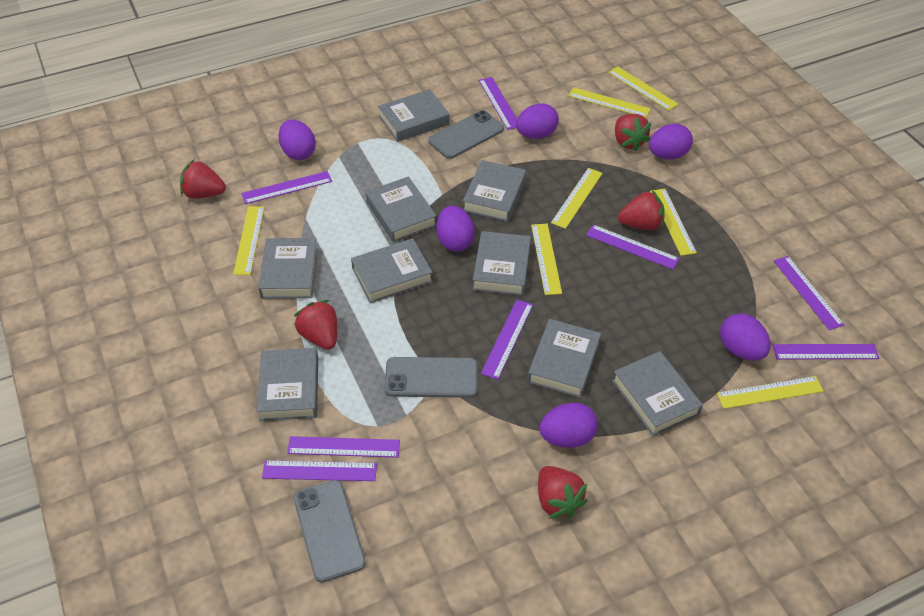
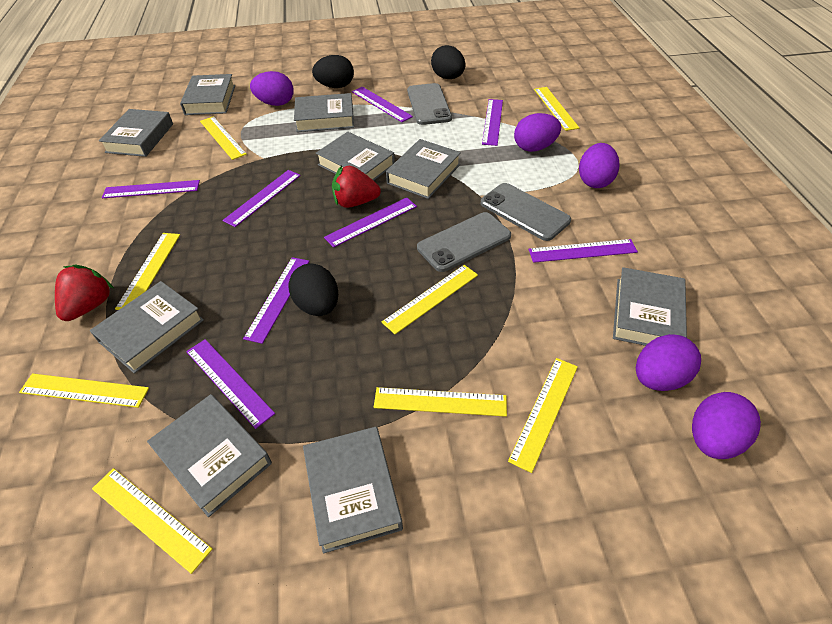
black egg: none = 0 -> [288,264,338,316] [312,55,354,88] [431,45,465,79] = 3
purple egg: [279,120,316,160] [436,206,475,252] [516,103,559,139] [539,403,598,448] [649,124,693,159] [720,313,771,361] = 6 -> [250,71,294,106] [514,113,561,152] [579,143,619,188] [636,334,701,391] [692,392,761,459] = 5
red strawberry: [180,160,226,199] [294,300,337,350] [538,466,588,519] [615,114,651,152] [618,190,665,230] = 5 -> [55,265,114,321] [332,166,381,208] = 2
yellow ruler: [233,206,264,275] [531,224,562,295] [551,168,603,229] [568,87,651,118] [608,66,678,111] [650,189,697,256] [717,376,824,409] = 7 -> [19,374,149,408] [92,468,212,574] [115,233,180,310] [200,116,247,160] [374,387,507,417] [382,265,478,334] [508,358,578,473] [534,87,579,131] = 8

